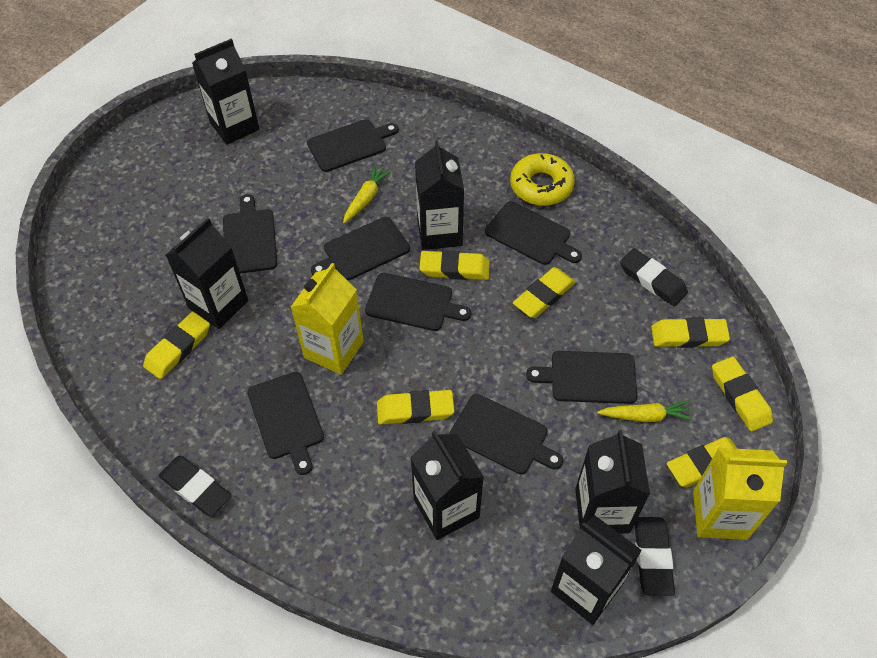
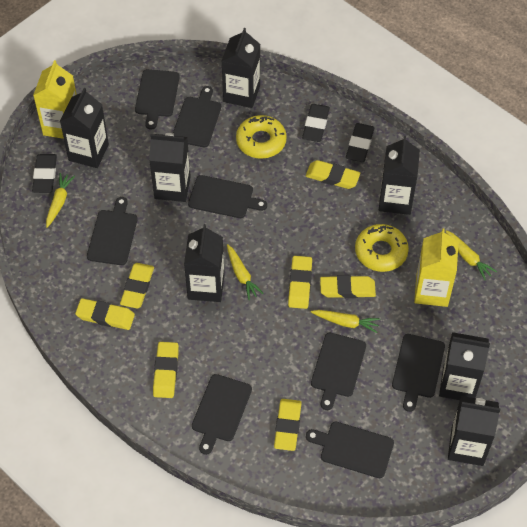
black carton: [166,218,248,329] [192,38,260,145] [410,431,484,540] [415,140,464,250] [551,515,642,625] [575,430,650,534] = 6 -> [60,88,109,168] [149,133,191,202] [184,224,225,302] [222,28,260,108] [379,136,420,215] [439,332,490,400] [448,396,500,466] = 7
yellow carrot: [343,164,392,223] [597,400,694,422] = 2 -> [46,173,75,228] [227,244,264,300] [311,310,380,333] [446,230,497,280] = 4
yellow donut: [510,153,575,206] = 1 -> [236,115,287,159] [355,224,409,272] = 2

